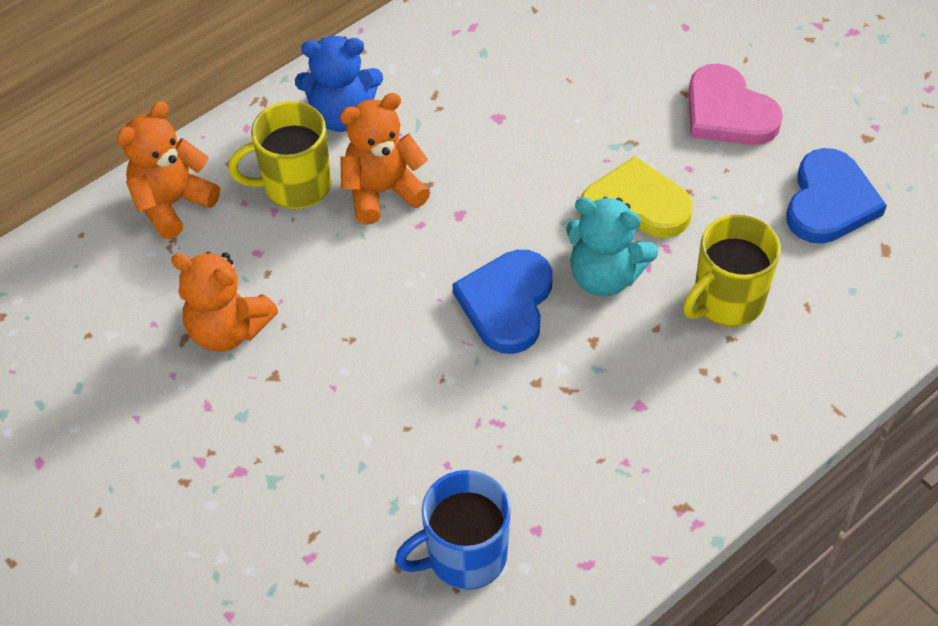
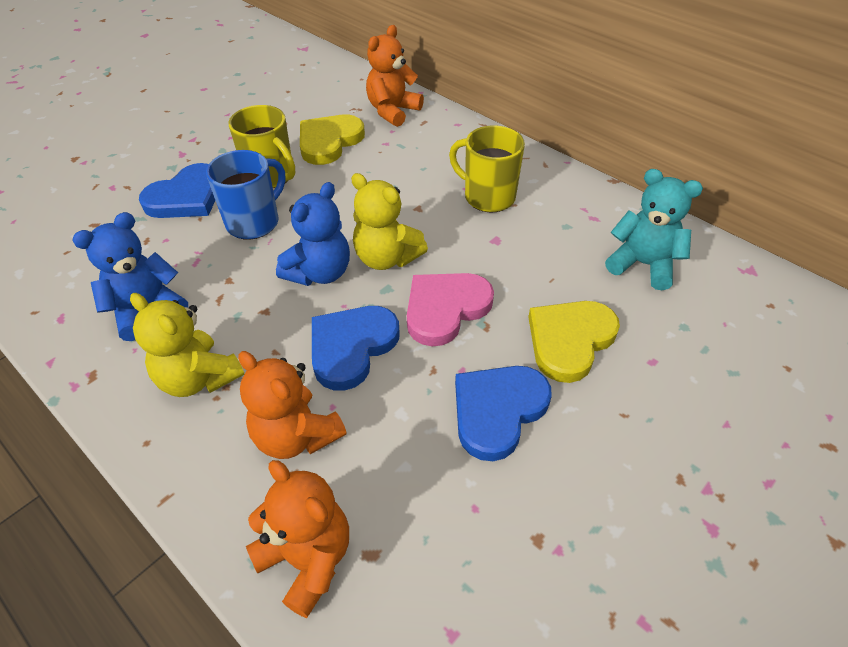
blue heart: [452,250,552,354] [786,148,887,244] = 2 -> [139,163,215,218] [312,306,399,391] [455,366,552,461] = 3
blue teddy bear: [295,36,383,132] = 1 -> [72,212,188,341] [276,182,350,286] = 2
yellow heart: [579,156,693,238] = 1 -> [300,115,365,165] [528,301,620,383] = 2
yellow teddy bear: none = 0 -> [130,293,244,397] [351,173,428,270] = 2

